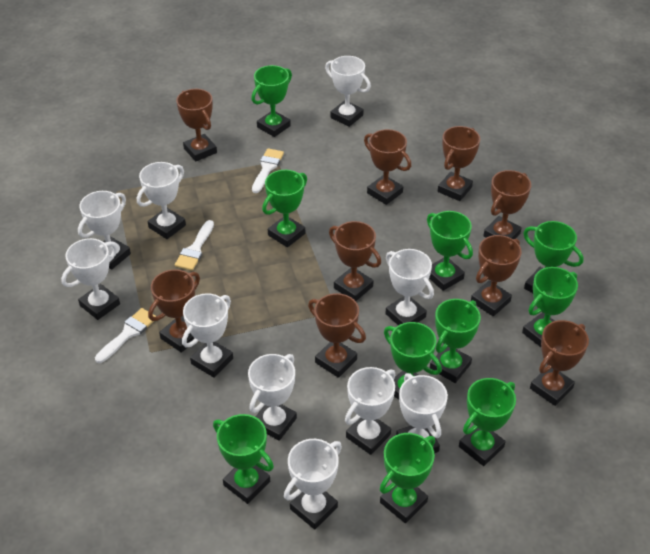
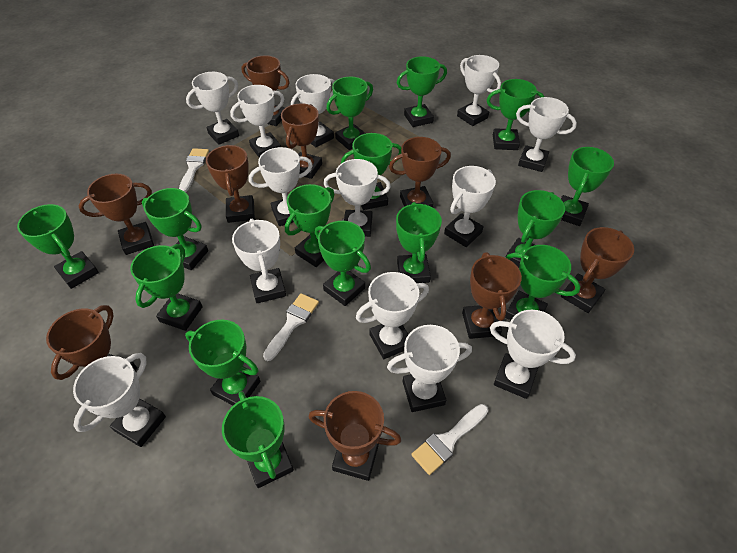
green trophy: [213,414,274,504] [251,65,292,137] [262,170,307,247] [380,433,435,523] [384,322,442,400] [427,211,473,291] [430,299,481,383] [459,378,516,466] [522,267,578,347] [523,221,584,293] = 10 -> [17,204,99,289] [130,244,203,331] [142,188,208,270] [185,320,260,405] [222,391,294,488] [285,184,334,267] [315,221,371,306] [326,77,373,150] [341,133,401,210] [396,202,442,283] [397,56,447,127] [487,79,544,150] [505,190,565,268] [505,245,581,320] [561,147,614,226] = 15
white trophy: [61,238,120,320] [78,191,131,269] [137,162,186,239] [182,293,233,378] [248,354,297,441] [284,439,342,529] [325,56,371,127] [345,367,395,455] [385,249,434,326] [396,373,448,453] = 10 -> [73,353,166,447] [186,72,239,145] [230,85,284,157] [232,219,286,303] [249,147,313,226] [291,74,335,147] [323,159,391,237] [356,272,429,359] [387,325,472,412] [444,166,496,247] [457,55,501,126] [490,310,576,399] [516,97,577,172] = 13

